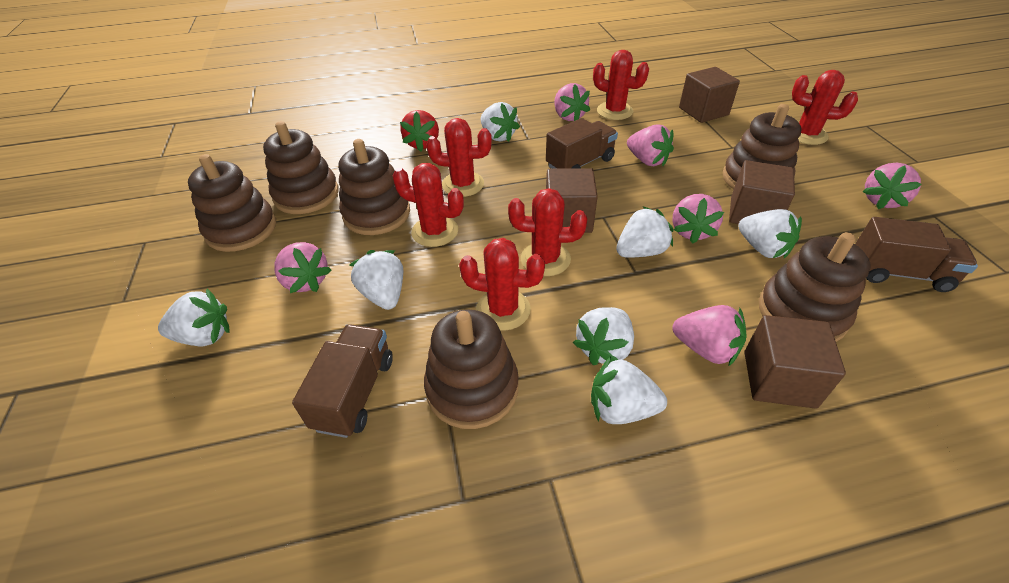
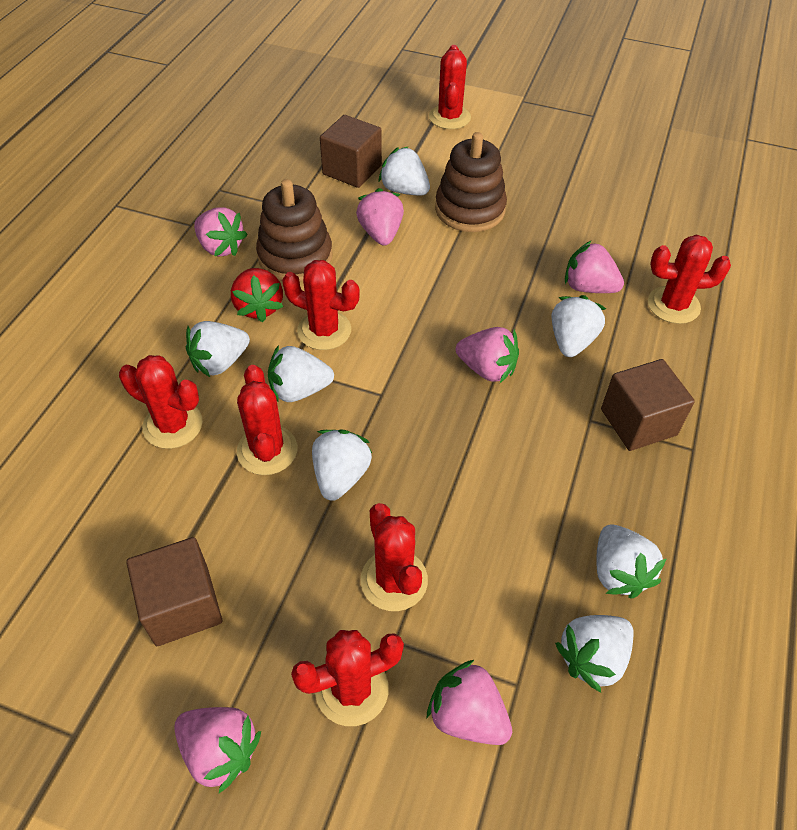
brown cube: [546,168,598,233] [679,67,740,123] [729,160,795,224] [744,315,846,409] = 4 -> [126,537,222,646] [320,115,382,188] [601,359,695,451] = 3
brown stacking toy: [188,154,276,252] [263,121,339,214] [339,139,410,235] [424,310,519,429] [722,104,802,189] [759,232,870,342] = 6 -> [256,179,333,282] [435,132,507,232] = 2
brown truck: [292,324,393,438] [546,118,618,169] [855,217,978,292] = 3 -> none = 0
red cactus: [392,163,464,247] [426,118,492,197] [459,238,545,331] [508,188,587,276] [593,50,649,120] [792,70,858,145] = 6 -> [119,355,203,449] [237,365,297,475] [282,260,360,350] [291,630,404,726] [360,503,428,611] [429,45,471,129] [648,235,731,324] = 7

